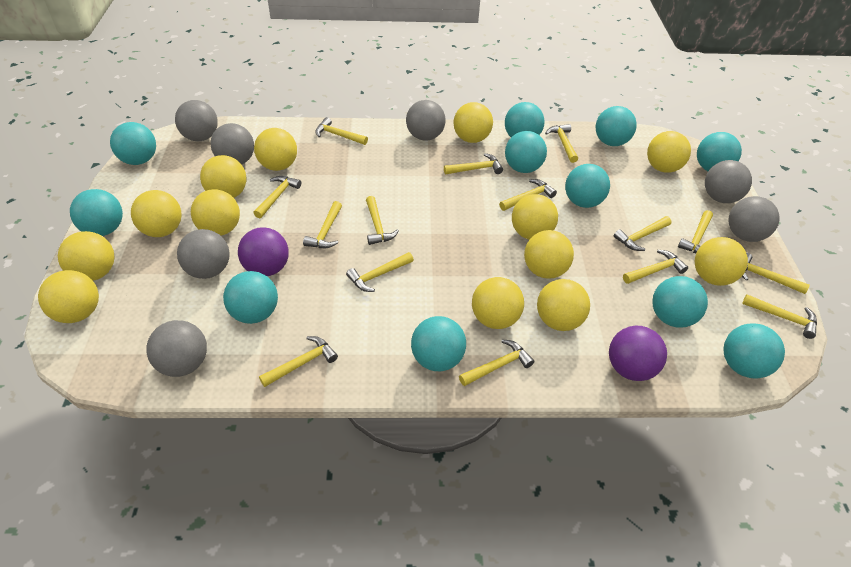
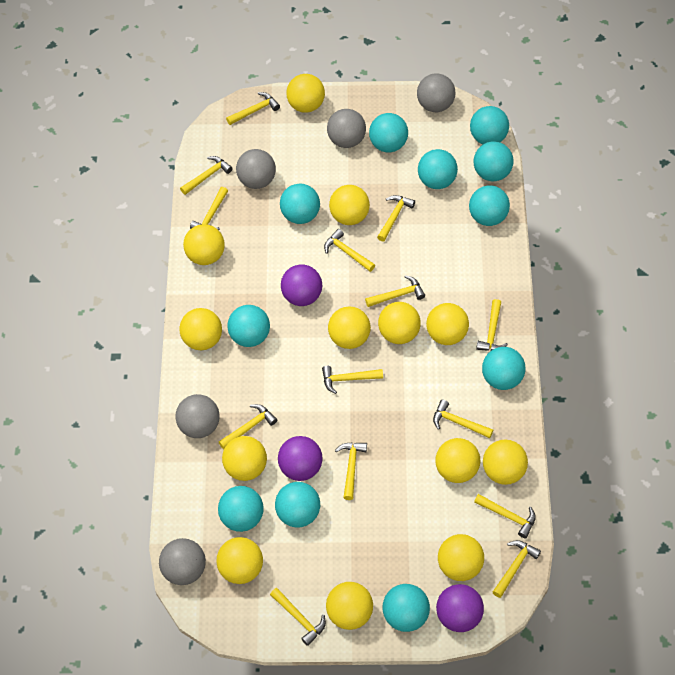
grey ball: [146,320,207,377] [175,100,218,141] [177,229,230,279] [210,123,254,165] [406,100,446,141] [705,160,752,203] [728,196,780,242] = 7 -> [159,538,206,585] [176,394,219,438] [236,149,276,189] [327,109,366,148] [417,73,455,112] = 5
purple ball: [238,227,289,276] [609,326,667,381] = 2 -> [278,436,323,481] [281,264,322,306] [436,584,484,632] = 3
yellow hammer: [253,176,301,218] [259,336,338,387] [303,201,342,248] [315,117,368,145] [346,252,414,292] [366,196,399,245] [444,153,503,174] [459,340,534,386] [499,179,557,211] [545,124,578,163] [614,216,671,251] [623,250,688,284] [678,210,713,253] [742,253,810,294] [742,294,817,339] = 15 -> [180,156,233,195] [190,187,228,230] [218,404,277,449] [226,92,280,125] [270,588,326,646] [322,366,383,394] [324,229,375,272] [335,443,367,500] [365,275,425,307] [377,195,415,242] [433,400,493,438] [474,494,536,538] [476,299,508,351] [493,540,541,598] = 14

